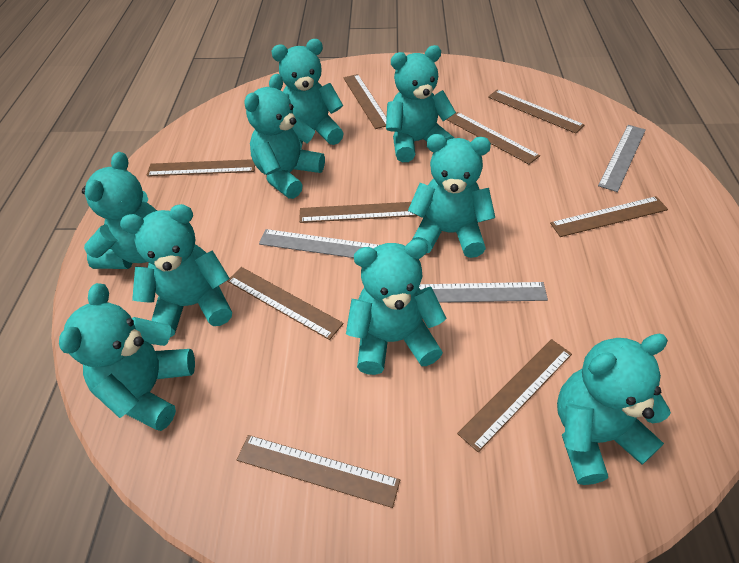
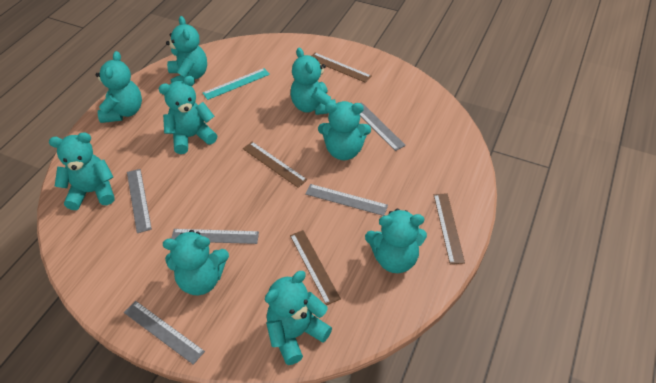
brown ruler: [147,159,255,176] [227,267,344,340] [237,435,400,508] [299,202,417,223] [343,74,387,129] [447,112,540,164] [457,339,572,452] [488,89,585,134] [550,196,668,237] = 9 -> [243,142,307,188] [290,230,341,305] [312,53,372,83] [434,193,465,264] = 4
grey ruler: [259,229,379,258] [419,282,548,303] [598,125,646,192] = 3 -> [124,301,205,365] [127,169,152,233] [171,229,259,244] [305,184,388,216] [360,102,406,151] = 5
turquoise ruler: none = 0 -> [203,68,270,100] = 1

